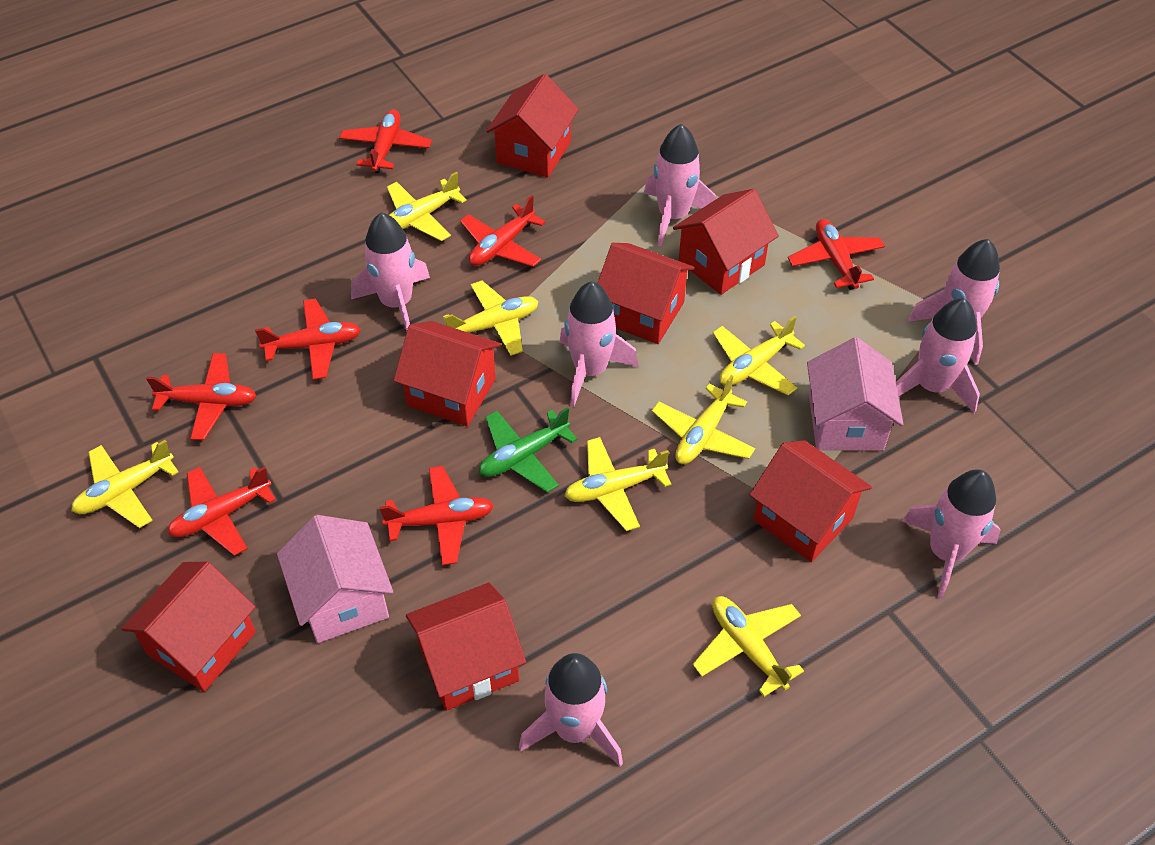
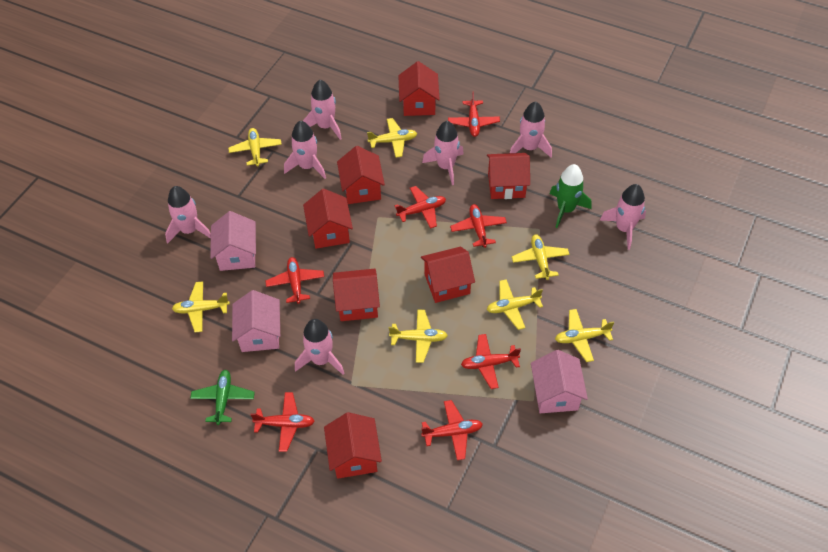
green rocket: none = 0 -> [550,164,592,228] = 1
pink house: [277,515,393,643] [807,337,903,450] = 2 -> [210,211,256,271] [232,290,280,352] [531,350,588,413] = 3

